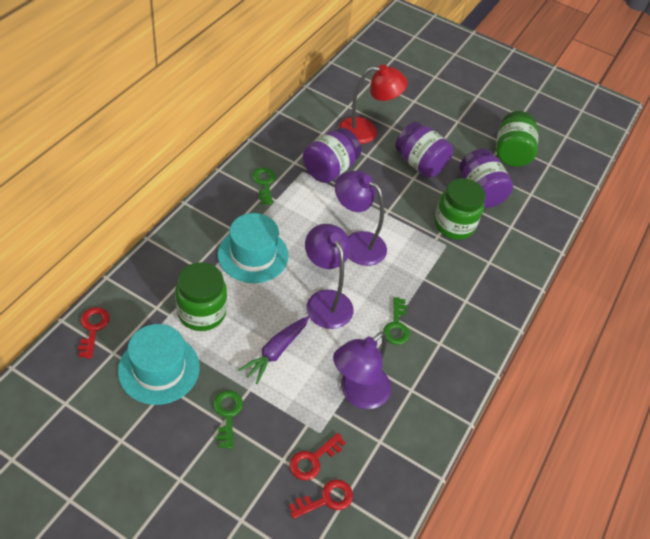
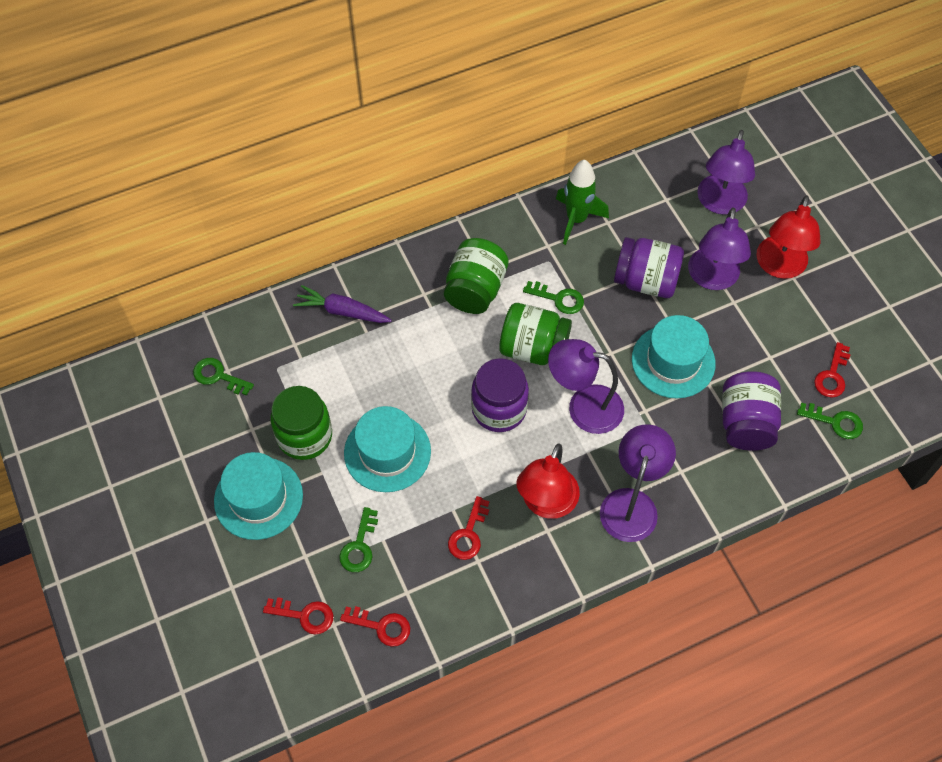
green key: [213,390,243,449] [252,167,276,205] [383,297,410,345] = 3 -> [193,358,254,396] [339,507,378,572] [523,281,584,314] [797,402,863,439] = 4
green rocket: none = 0 -> [556,160,609,245] = 1
purple lamp: [305,224,353,329] [333,332,391,409] [335,171,387,266] = 3 -> [548,339,624,434] [600,424,676,542] [688,207,751,290] [697,130,755,215] = 4
red key: [78,307,110,359] [289,480,353,519] [290,433,346,480] = 3 -> [263,597,333,635] [340,606,410,647] [448,496,490,560] [814,342,851,398] = 4
red lamp: [339,64,408,144] = 1 -> [516,444,580,519] [756,196,821,279] = 2
turquoise hat: [118,324,200,405] [218,213,289,283] = 2 -> [214,452,303,540] [344,406,431,492] [632,315,716,398] = 3

